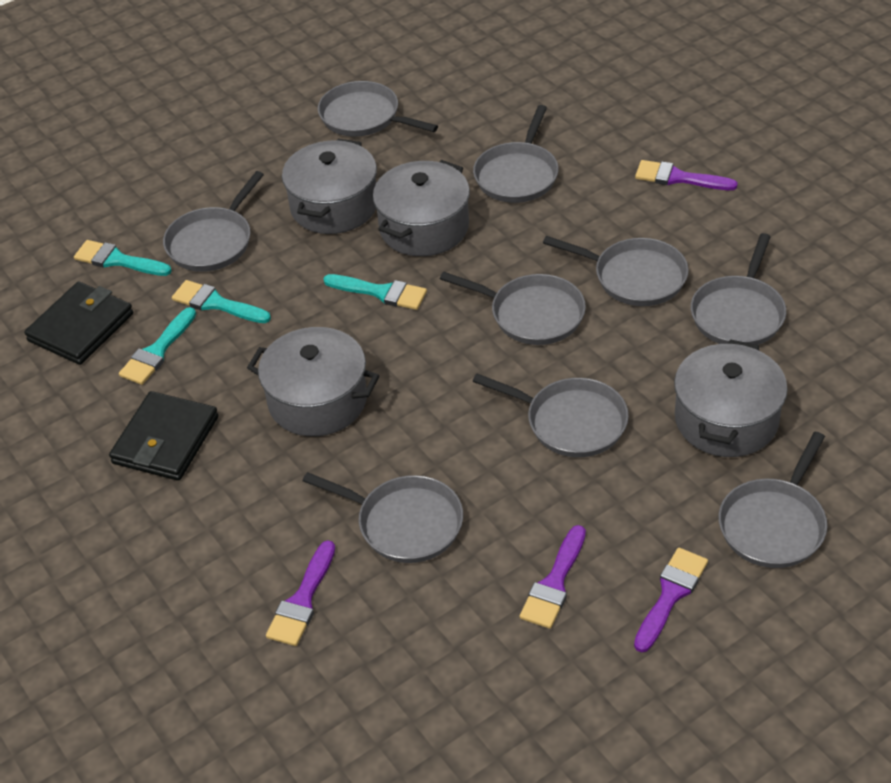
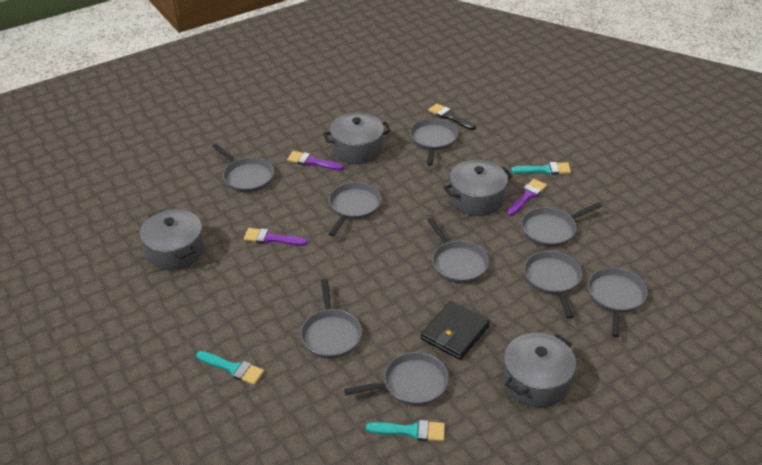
black brush: none = 0 -> [428,103,476,130] = 1
black wallet: [24,281,133,365] [109,391,218,481] = 2 -> [421,301,490,360] = 1
purple brush: [266,540,335,646] [520,525,586,629] [634,548,708,652] [635,160,738,190] = 4 -> [244,228,308,246] [287,151,344,171] [507,179,547,216] = 3
turquoise brush: [74,240,172,276] [119,307,196,385] [172,280,271,323] [323,274,427,310] = 4 -> [196,351,264,385] [366,420,445,442] [511,162,571,175] = 3

